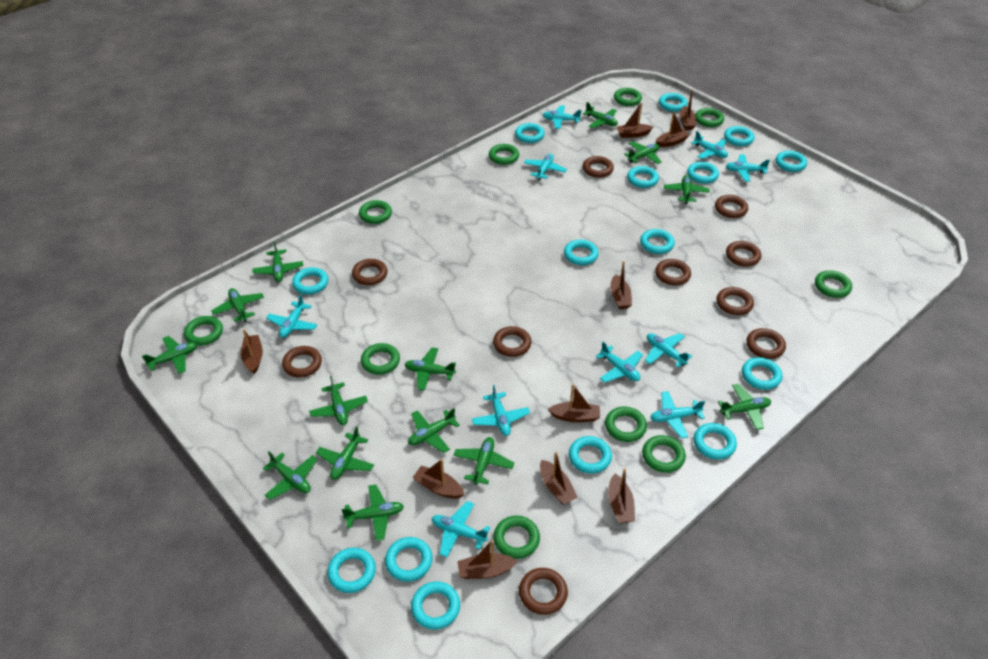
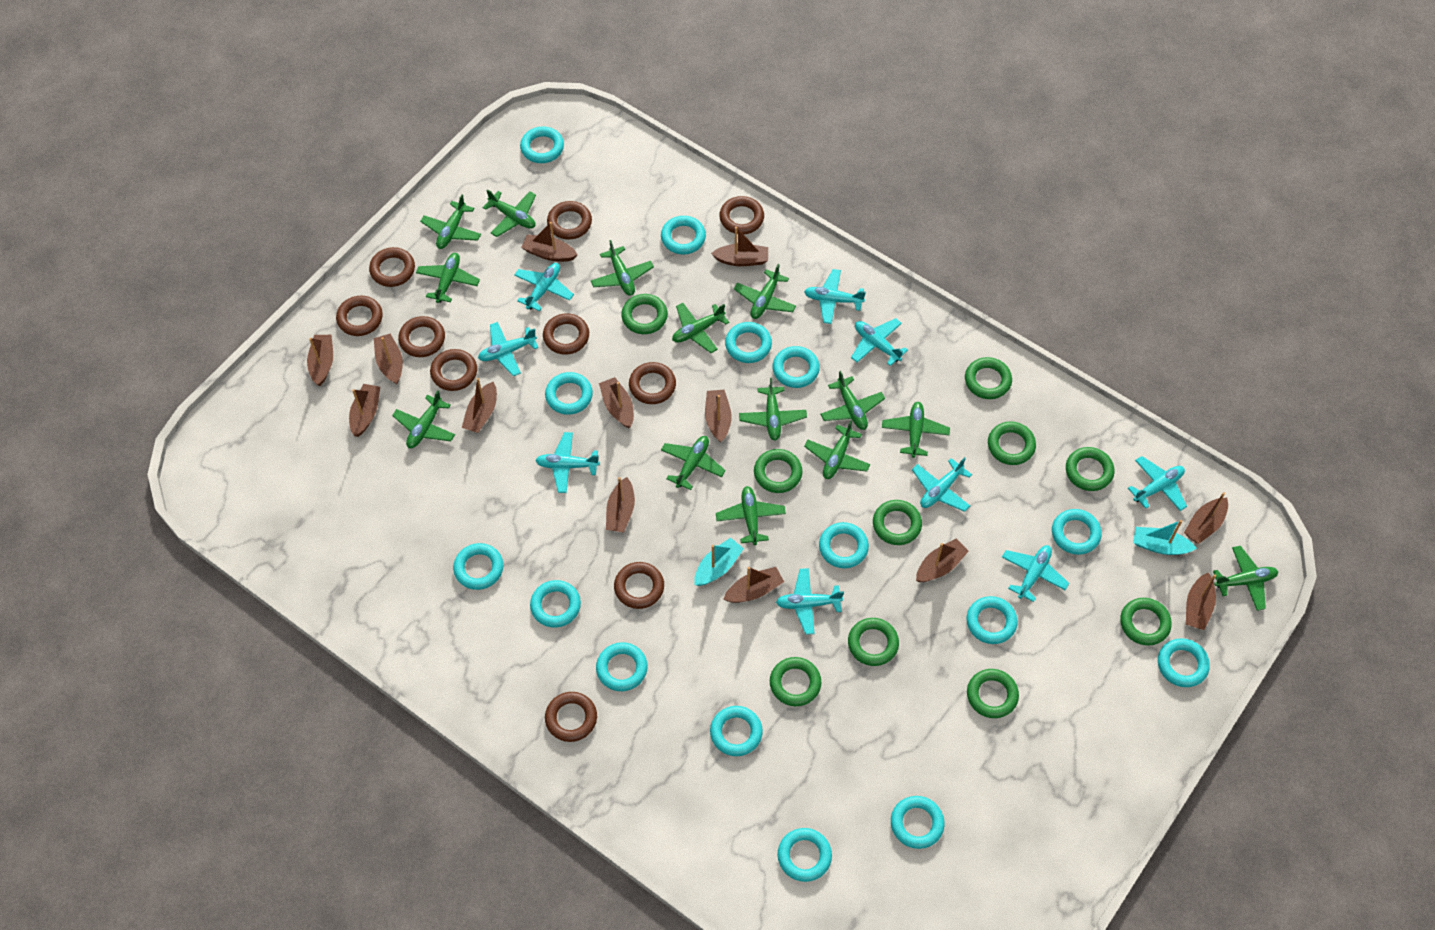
brown boat: [241,329,263,374] [412,459,465,499] [457,540,518,579] [540,452,578,505] [548,384,600,422] [608,468,635,523] [610,261,632,309] [616,103,653,138] [655,112,690,147] [680,89,696,130] = 10 -> [307,335,333,386] [349,384,380,437] [374,334,403,384] [462,378,497,433] [521,222,578,262] [599,377,634,428] [606,477,635,533] [705,390,732,443] [711,227,768,266] [724,567,784,603] [916,538,969,582] [1184,492,1228,544] [1186,573,1216,630] = 13
turquoise boat: none = 0 -> [694,537,744,586] [1133,520,1197,555] = 2
turquoise plane: [266,294,317,338] [432,501,490,557] [472,385,530,436] [524,154,567,181] [543,105,582,129] [595,342,643,383] [645,333,692,367] [650,391,705,438] [691,131,728,159] [726,154,770,182] = 10 -> [478,322,539,376] [514,263,574,311] [535,432,600,493] [776,568,844,635] [804,269,866,324] [851,318,908,366] [912,457,972,512] [1002,545,1069,602] [1128,456,1187,511] = 9

